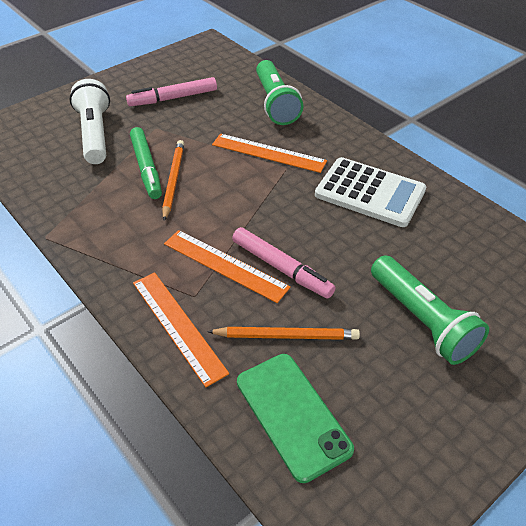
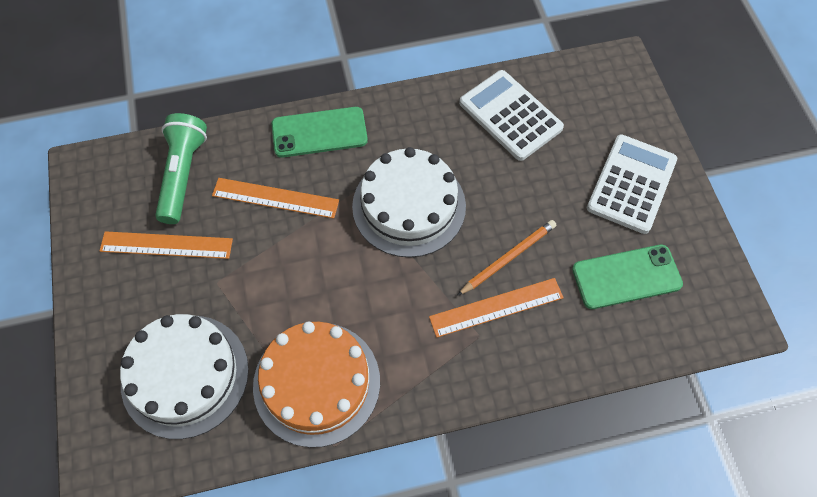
green flashlight: [256,60,304,125] [371,255,489,365] = 2 -> [155,113,207,224] = 1
green marker: [130,127,162,199] = 1 -> none = 0
green phone: [237,354,354,483] = 1 -> [271,107,368,158] [572,245,683,309] = 2
orange cake: none = 0 -> [253,322,380,448] = 1
orange pencil: [162,140,184,221] [207,327,360,340] = 2 -> [457,220,556,296] = 1
pink marker: [126,77,217,106] [232,227,336,299] = 2 -> none = 0
white cake: none = 0 -> [120,314,249,439] [352,147,466,258] = 2
white calculator: [315,157,426,227] = 1 -> [459,70,564,161] [587,134,677,234] = 2
white flashlight: [70,79,110,164] = 1 -> none = 0

